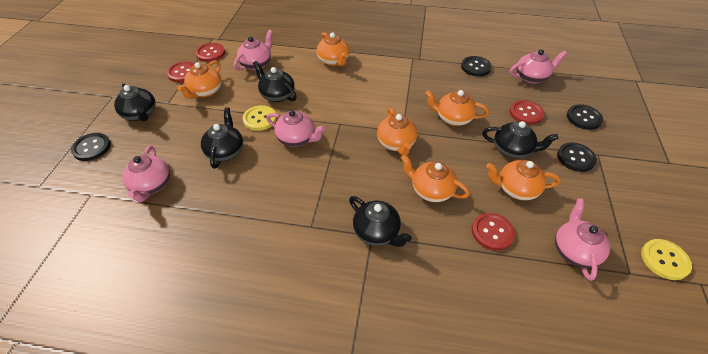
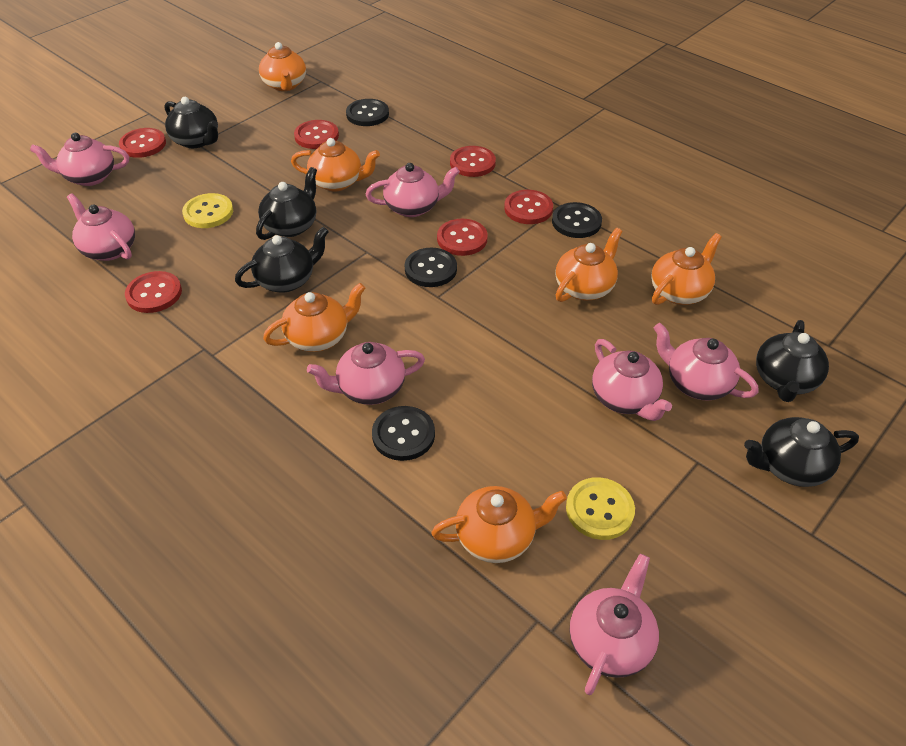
pink teapot: [122,146,170,202] [234,30,273,71] [266,110,325,147] [510,49,567,84] [555,199,610,281] = 5 -> [30,133,129,186] [67,193,135,261] [307,342,425,405] [366,163,460,217] [570,554,659,695] [592,339,672,421] [654,323,758,400] = 7
red button: [167,61,195,82] [195,43,225,62] [472,213,515,251] [510,100,544,125] = 4 -> [119,128,166,158] [125,271,182,313] [294,120,339,149] [437,219,488,256] [450,146,496,177] [504,190,553,224] = 6

